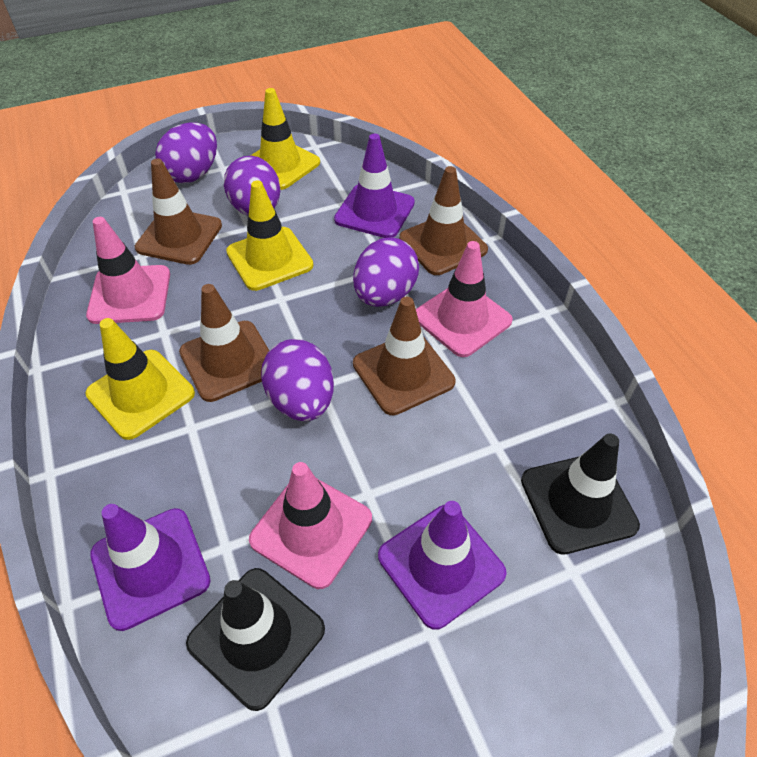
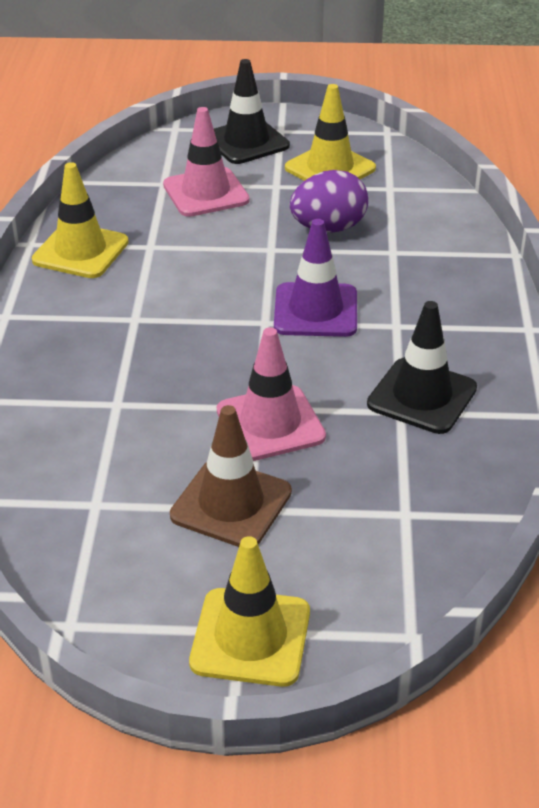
brown traffic cone: [135,159,222,265] [179,284,269,402] [353,297,456,415] [399,166,488,275] = 4 -> [170,405,292,547] = 1
pink traffic cone: [86,217,170,324] [249,462,372,589] [416,241,513,357] = 3 -> [163,107,250,217] [217,327,326,461] = 2
purple egg: [155,122,217,183] [224,156,280,216] [261,339,334,421] [353,238,419,307] = 4 -> [290,170,368,232] = 1
purple traffic cone: [90,504,211,631] [334,134,415,238] [378,501,507,630] = 3 -> [274,219,357,337] = 1

